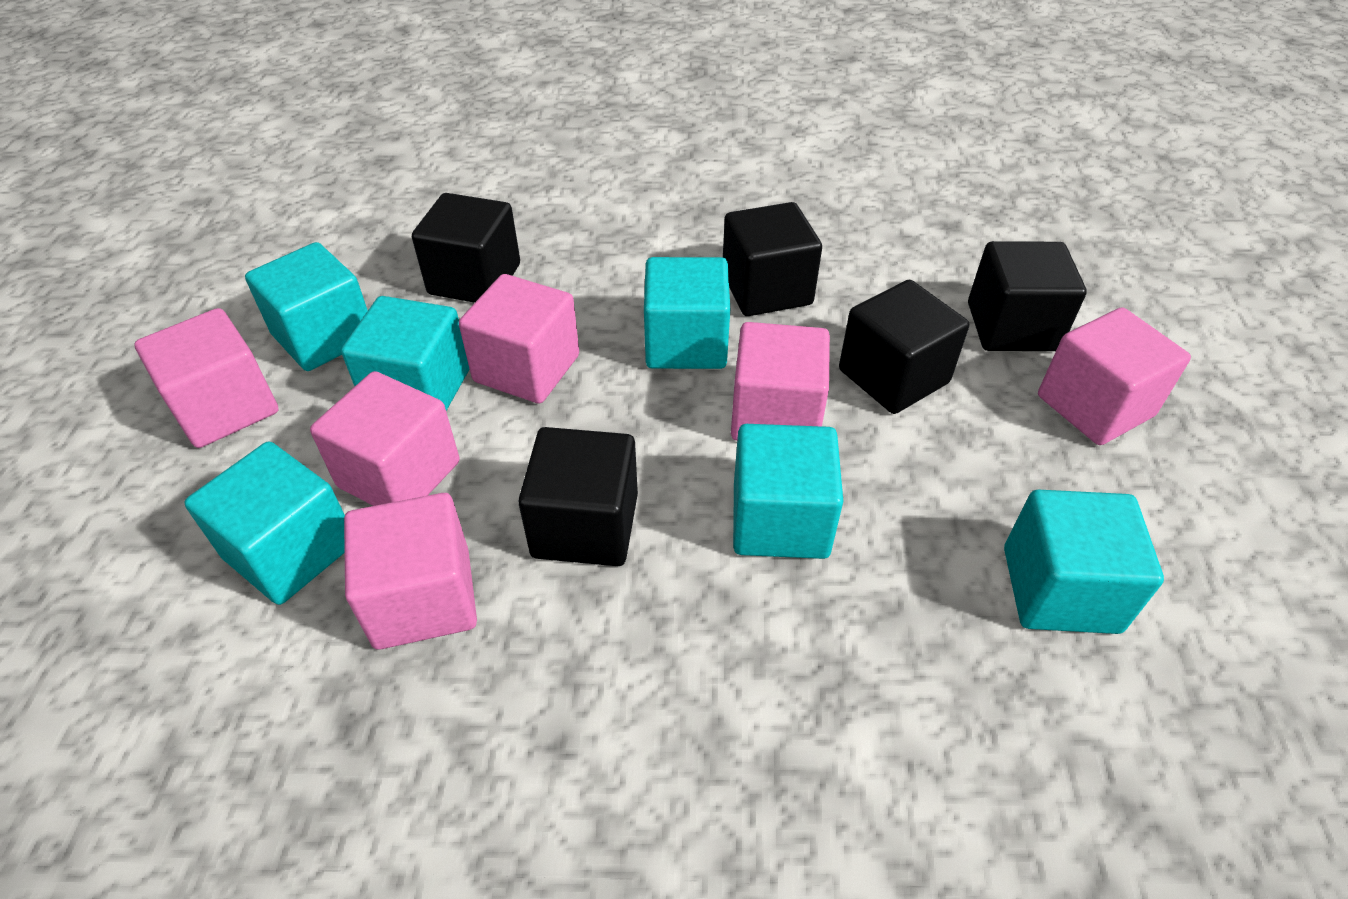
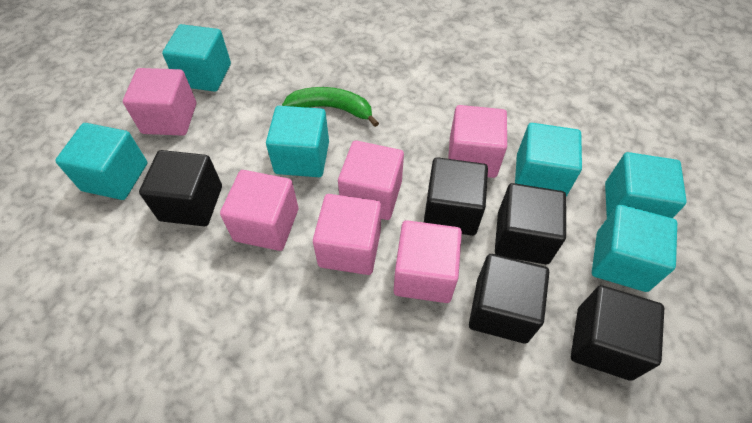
green banana: none = 0 -> [282,87,379,127] = 1

